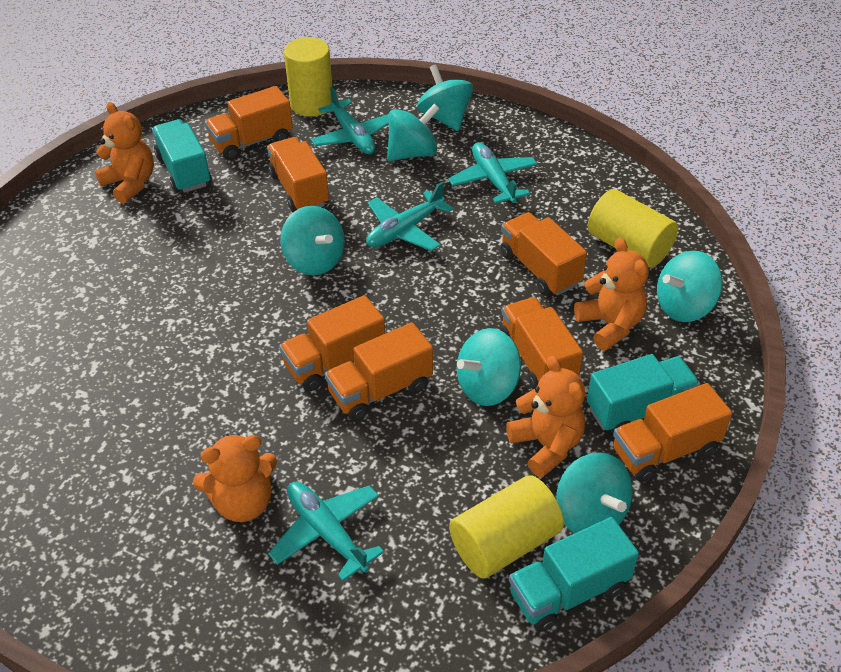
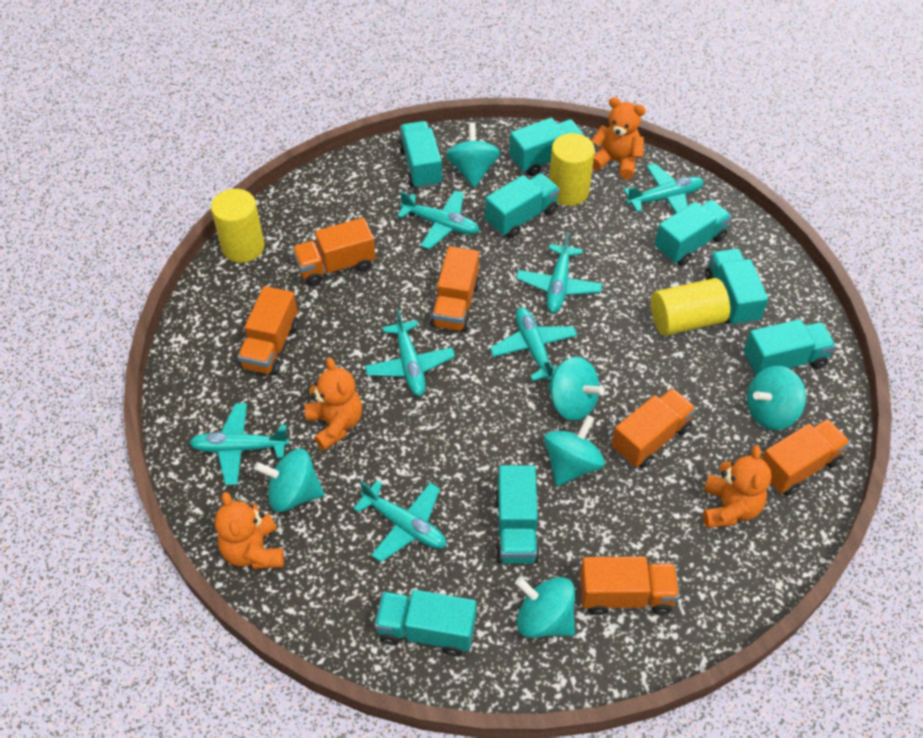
orange truck: [205,86,293,160] [267,137,329,212] [279,295,385,391] [325,322,433,421] [500,212,587,296] [500,297,583,389] [613,383,732,482] = 7 -> [237,286,298,375] [292,217,376,286] [431,246,480,332] [580,556,680,615] [612,388,696,469] [762,419,850,496] = 6
turquoise plane: [268,481,384,581] [311,87,389,154] [366,181,453,251] [448,142,537,203] = 4 -> [189,403,289,485] [353,480,446,562] [365,309,455,396] [397,190,480,249] [490,307,577,381] [516,232,602,313] [624,163,704,213] = 7
turquoise truck: [152,119,211,193] [509,517,639,632] [587,354,700,434] = 3 -> [374,590,477,656] [399,121,443,189] [485,173,560,238] [495,465,540,564] [509,118,585,176] [655,200,732,266] [705,249,768,326] [744,319,836,375] = 8

